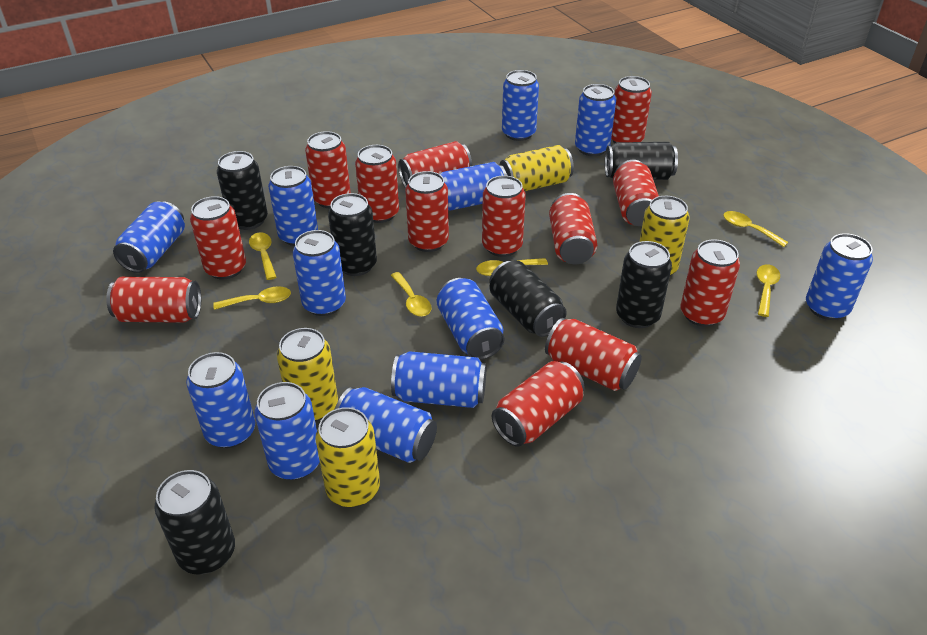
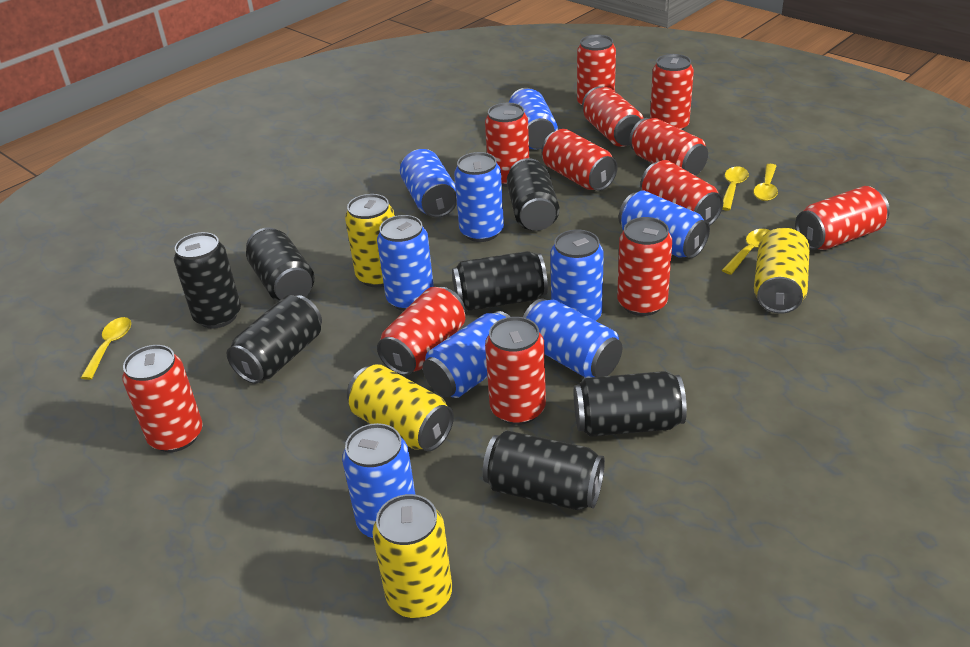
black can: [154,470,235,574] [217,151,268,230] [328,193,377,276] [490,261,567,337] [605,142,678,180] [616,241,672,328] = 6 -> [174,232,241,329] [227,295,322,384] [246,227,314,302] [452,251,548,311] [483,430,605,510] [507,158,560,231] [574,371,687,437] = 7
blue can: [113,201,185,273] [186,352,255,448] [255,382,320,480] [268,166,318,246] [293,230,346,316] [335,387,437,463] [391,351,486,408] [437,278,504,360] [440,162,507,211] [502,70,539,141] [575,84,616,156] [806,233,873,320] = 12 -> [342,423,415,538] [377,215,434,311] [400,149,457,218] [422,311,511,398] [454,152,504,242] [509,88,558,150] [523,298,622,378] [550,230,604,321] [619,190,710,258] = 9
red can: [106,277,201,323] [190,196,246,280] [305,131,351,208] [355,145,399,223] [398,141,472,188] [405,171,449,252] [482,176,526,257] [492,361,585,447] [545,318,642,391] [549,193,597,264] [611,76,652,143] [613,160,659,226] [681,239,740,327] = 13 -> [122,345,203,452] [377,287,465,376] [485,103,529,187] [485,317,546,425] [541,129,618,191] [577,35,616,106] [582,86,644,147] [617,217,672,316] [629,118,708,176] [641,160,723,225] [650,54,694,130] [795,186,890,250] = 12
yellow spoon: [213,286,291,310] [249,232,276,280] [390,272,432,317] [476,258,548,276] [723,211,789,247] [757,264,780,317] = 6 -> [81,317,131,380] [722,166,749,210] [722,229,770,275] [754,164,778,201] = 4

